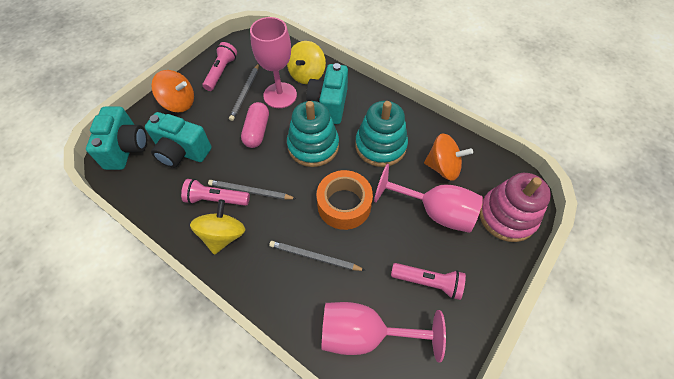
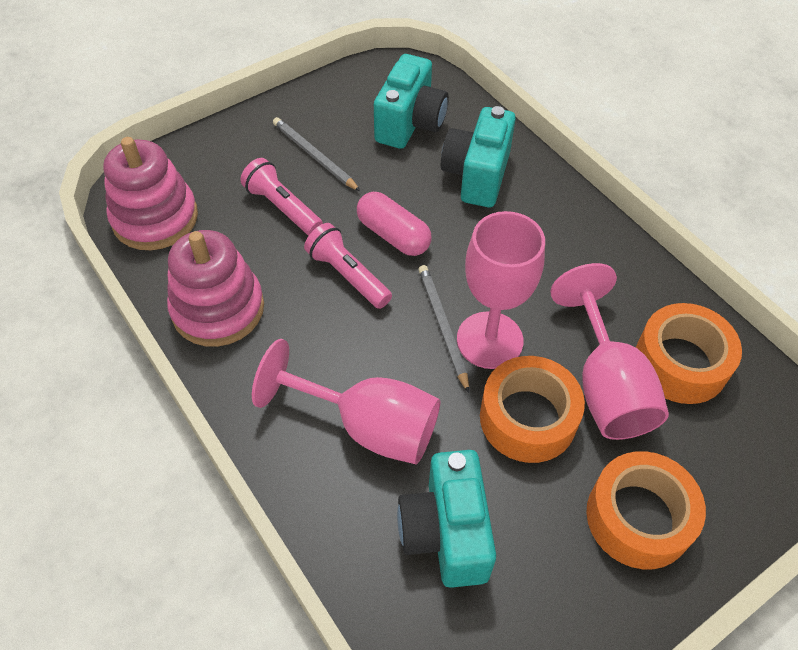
grey pencil: [208,180,296,200] [229,64,259,121] [269,241,366,271] = 3 -> [273,117,360,191] [418,265,469,393] = 2
orange spinning top: [151,70,194,112] [424,133,473,181] = 2 -> none = 0
orange tape: [317,170,373,230] = 1 -> [480,356,585,463] [586,451,706,569] [636,303,742,404] = 3
pink flashlight: [181,179,250,206] [203,42,237,91] [391,263,466,300] = 3 -> [240,158,323,235] [304,223,392,309] = 2
pink stacking toy: [479,173,551,242] = 1 -> [103,137,198,250] [167,230,264,347] = 2
turquoise stacking toy: [287,101,339,167] [355,101,408,167] = 2 -> none = 0
yellow spinning top: [190,200,245,255] [287,41,326,84] = 2 -> none = 0

